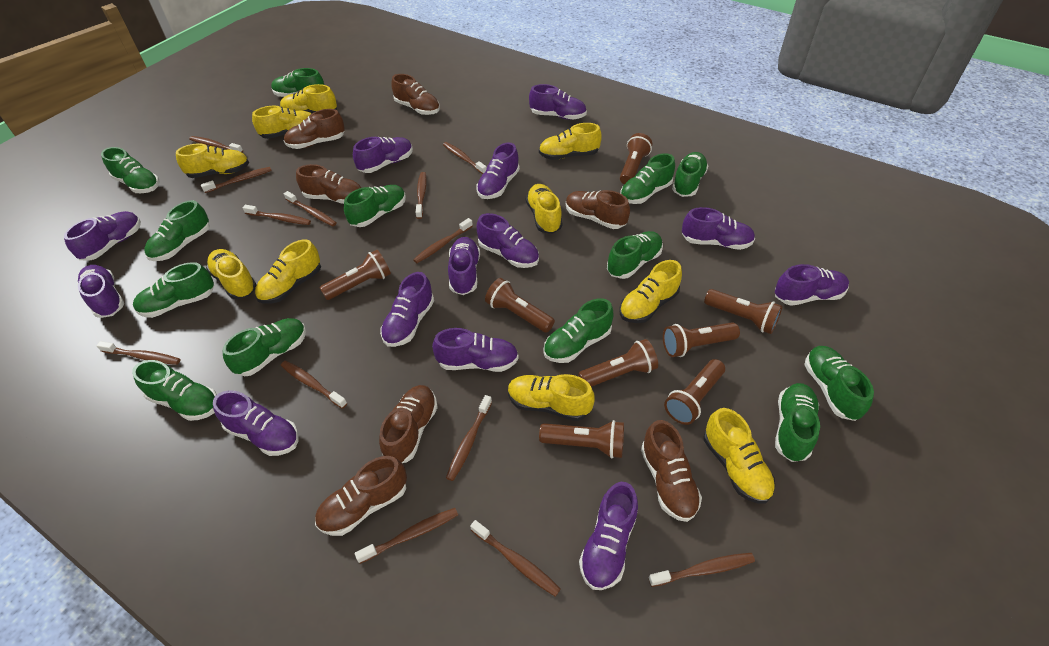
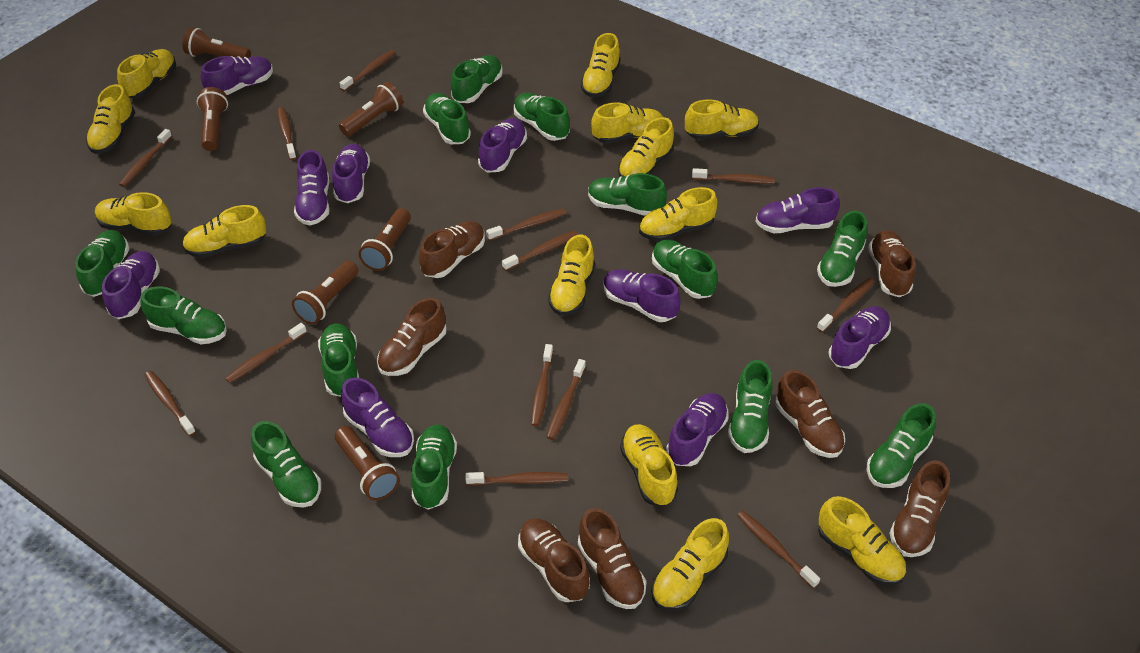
brown flashlight: [320,250,391,300] [485,278,555,333] [539,420,624,458] [578,339,658,387] [620,133,652,184] [663,322,740,357] [664,359,725,425] [704,289,783,334] = 8 -> [183,27,251,58] [197,87,228,151] [292,261,358,324] [335,426,399,501] [339,82,403,136] [359,208,411,271] = 6
purple shoe: [64,211,141,261] [77,265,124,318] [213,390,299,456] [353,137,413,173] [380,272,434,347] [432,328,519,372] [448,237,480,295] [476,142,520,199] [477,213,539,268] [529,84,587,120] [579,482,638,590] [682,207,755,250] [775,264,849,306] = 13 -> [102,251,160,319] [200,56,273,95] [294,150,330,226] [332,144,370,203] [341,377,414,457] [478,118,527,173] [603,269,681,322] [666,393,729,466] [755,187,840,233] [829,306,891,369] = 10
yellow shoe: [176,144,249,178] [206,249,257,299] [252,106,312,139] [255,239,321,304] [280,84,337,113] [508,374,595,421] [526,184,562,234] [539,123,602,160] [619,260,682,323] [704,408,775,504] = 10 -> [86,84,135,154] [95,192,172,236] [117,49,176,98] [182,205,266,258] [548,235,595,316] [581,33,621,97] [591,103,663,144] [618,117,674,177] [620,424,678,506] [639,187,718,241] [651,518,729,611] [685,99,759,140] [818,496,906,585] = 13

